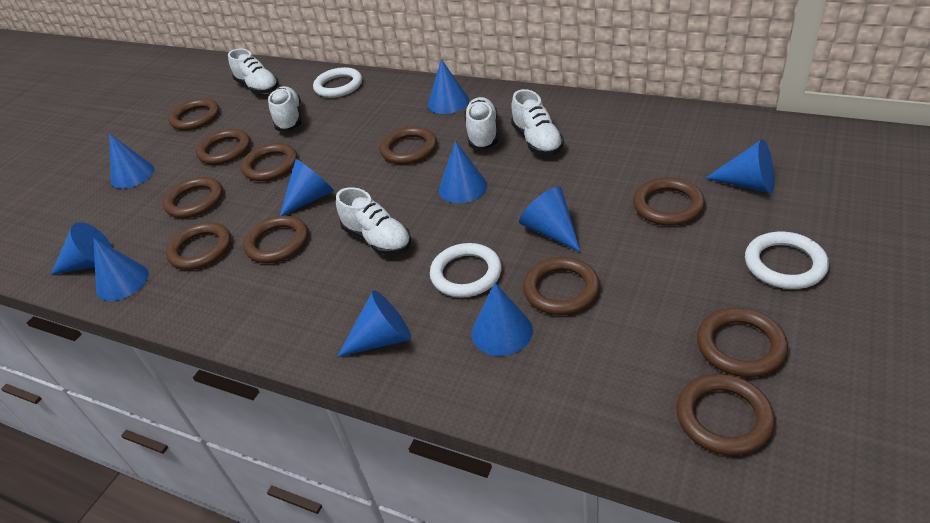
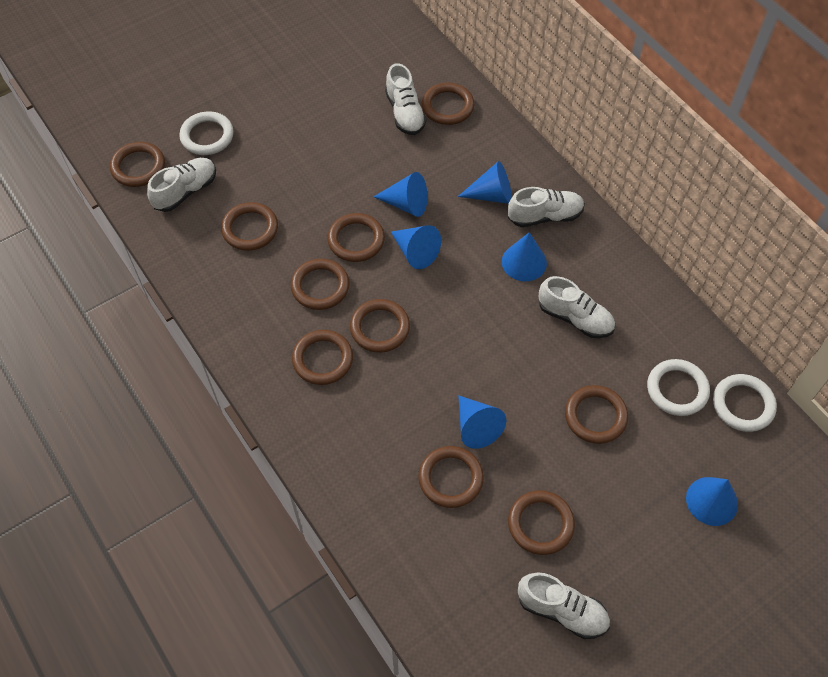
blue cone: [51,222,113,275] [93,238,149,301] [109,134,154,189] [279,159,334,216] [337,290,411,357] [428,59,469,114] [439,141,487,203] [471,283,533,356] [519,187,581,252] [705,139,775,193] = 10 -> [373,172,427,217] [391,225,441,269] [458,161,512,204] [458,395,506,449] [502,232,547,281] [686,477,738,526] = 6
brown ring: [163,177,223,218] [166,222,231,270] [169,98,220,130] [196,129,250,165] [241,143,298,181] [243,216,308,263] [380,126,437,164] [523,257,600,315] [633,177,705,226] [677,374,775,456] [697,308,788,377] = 11 -> [110,142,165,187] [221,202,278,251] [291,258,350,310] [292,330,353,385] [327,213,385,262] [350,299,410,353] [418,446,484,508] [422,83,474,125] [508,490,575,555] [565,385,628,444] = 10

